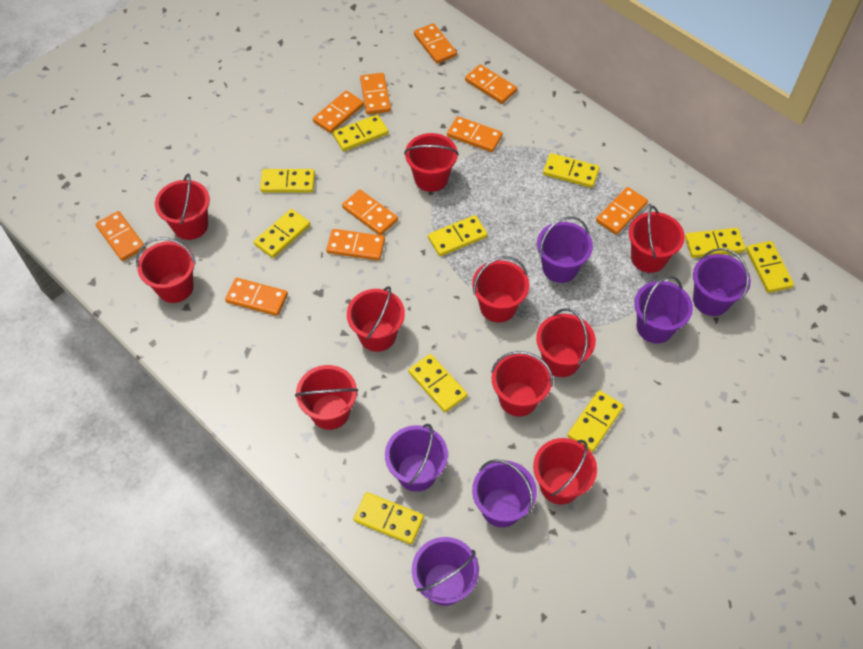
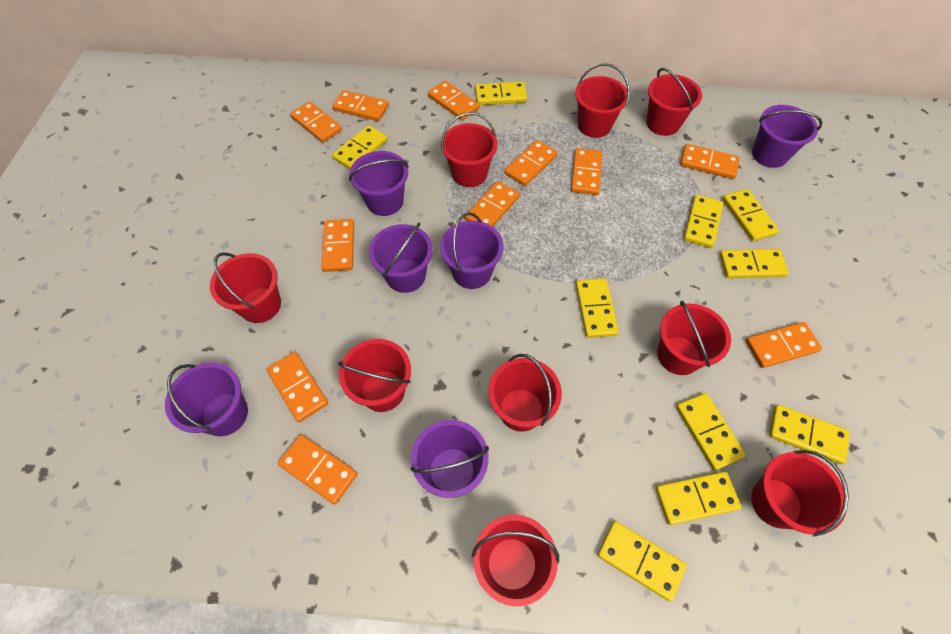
orange domino: [96,211,145,261] [225,278,288,316] [313,90,364,133] [326,229,385,260] [342,189,398,235] [360,73,391,114] [414,23,457,64] [447,116,503,152] [465,64,517,104] [596,187,648,235] = 10 -> [266,352,328,422] [278,434,358,505] [290,101,342,143] [321,219,354,272] [332,90,389,121] [428,81,479,120] [465,181,520,227] [504,140,558,186] [571,148,602,195] [680,144,740,179] [746,322,822,368] = 11
red bucket: [136,237,196,303] [155,174,210,240] [295,365,358,430] [347,286,405,352] [404,133,459,192] [472,256,529,323] [491,351,553,417] [533,438,597,505] [536,308,596,377] [629,206,685,273] = 10 -> [210,252,281,323] [338,339,411,412] [441,112,498,187] [472,514,559,606] [488,354,562,432] [575,63,630,138] [646,68,702,136] [657,301,731,375] [751,450,849,537] = 9

